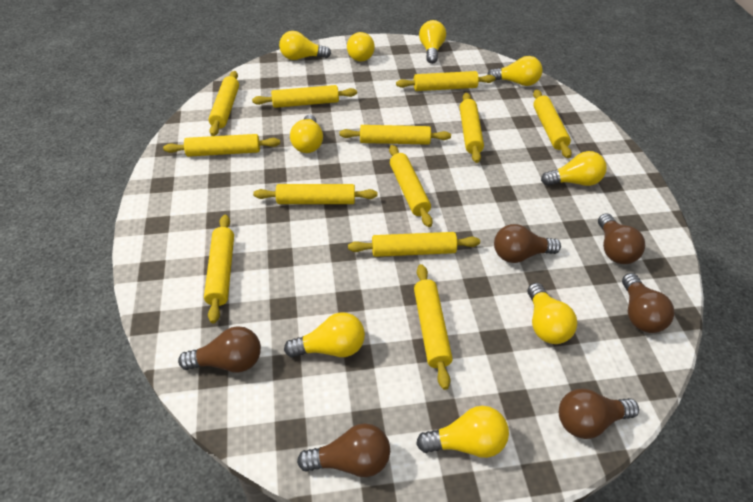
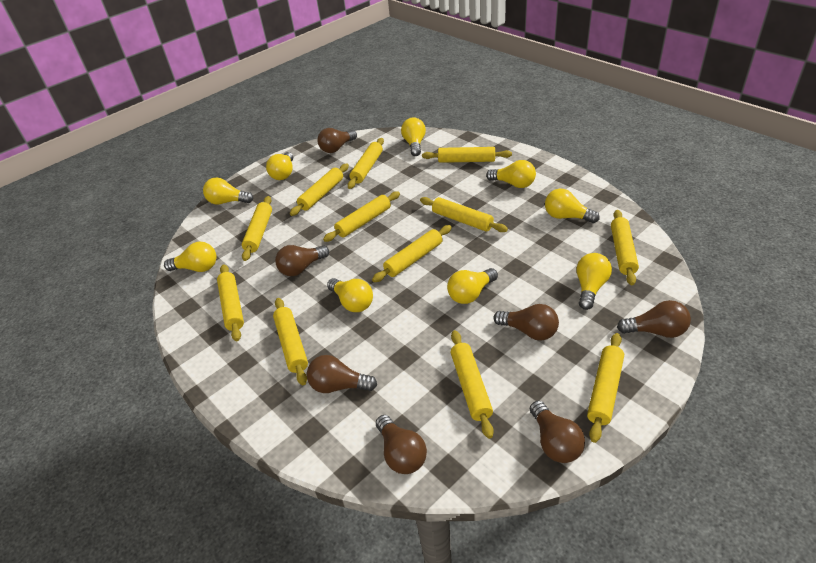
brown light bulb: [178,326,261,373] [297,423,390,477] [494,224,561,263] [559,389,639,439] [598,213,645,264] [622,273,675,333] = 6 -> [275,245,329,276] [307,355,377,393] [317,128,357,153] [376,415,427,474] [493,304,559,340] [530,400,585,463] [617,300,691,338] = 7

